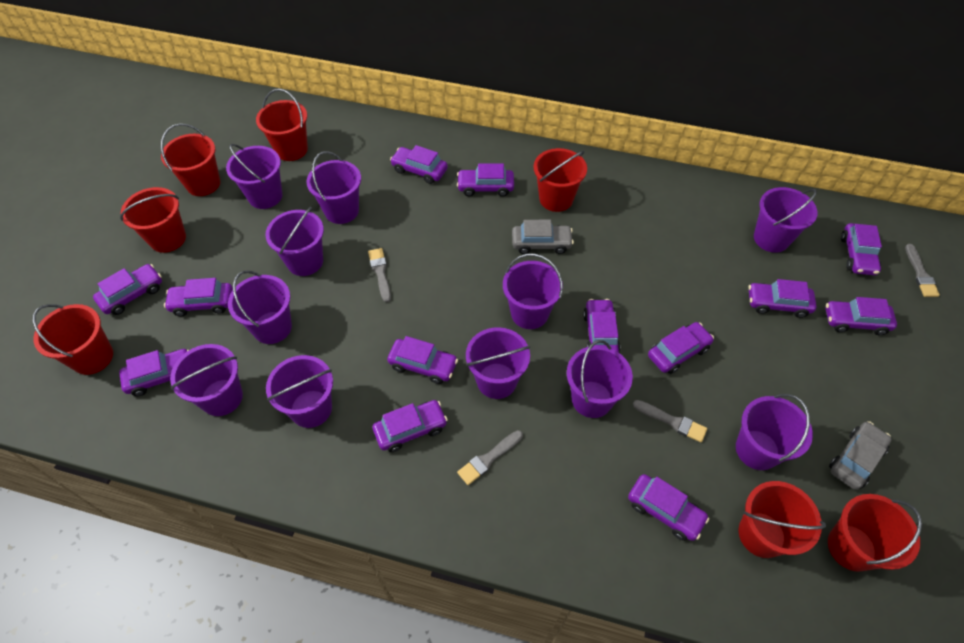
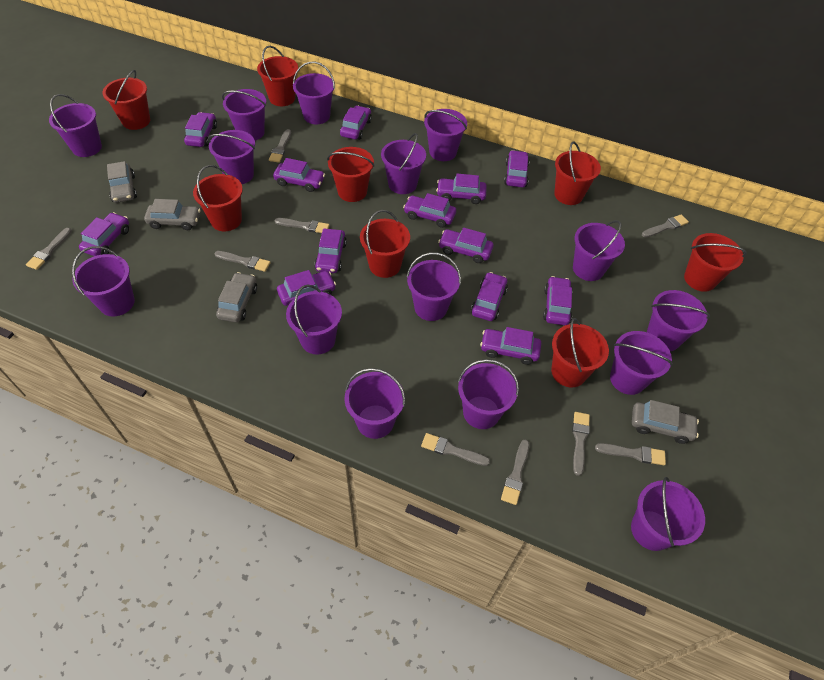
grey brush: [368,248,391,302] [457,430,523,485] [633,400,707,443] [905,244,940,297] = 4 -> [26,228,72,270] [214,251,271,272] [269,129,291,163] [274,218,329,233] [421,433,490,466] [501,440,529,505] [572,412,590,476] [595,443,666,465] [642,214,689,237] = 9
grey car: [512,220,574,254] [829,421,891,490] = 2 -> [107,161,137,203] [144,199,201,230] [216,272,257,322] [632,400,699,444] = 4
purple bucket: [170,344,243,416] [226,144,282,209] [228,270,292,344] [266,207,324,276] [266,355,333,428] [307,151,361,224] [466,327,530,399] [503,254,563,329] [567,340,633,418] [736,394,813,470] [754,187,817,253] = 11 -> [49,94,102,157] [72,246,135,317] [208,130,255,184] [222,89,266,141] [286,285,342,355] [293,62,335,124] [345,368,405,439] [381,133,426,194] [407,252,461,321] [424,109,467,161] [458,359,519,429] [573,220,625,281] [610,331,673,395] [631,477,705,551] [647,290,710,351] = 15
red bucket: [32,304,113,375] [120,187,186,253] [161,123,220,196] [256,89,308,161] [534,148,587,212] [739,481,826,558] [828,494,922,572] = 7 -> [102,70,150,130] [193,165,243,231] [257,46,298,106] [327,147,375,202] [360,210,410,278] [551,318,609,387] [554,141,601,205] [684,233,747,292] = 8

